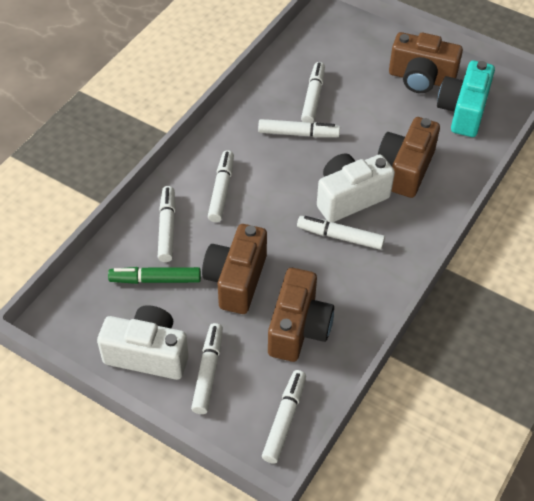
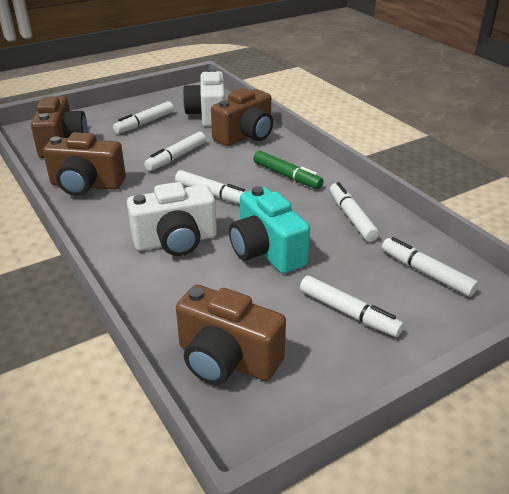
white marker: [158,186,176,262] [191,323,223,414] [208,150,234,222] [258,119,340,138] [262,370,306,464] [297,216,385,250] [301,62,325,123] = 7 -> [113,101,174,134] [144,132,206,171] [175,170,245,204] [300,276,404,337] [330,182,379,242] [382,237,479,297] = 6

